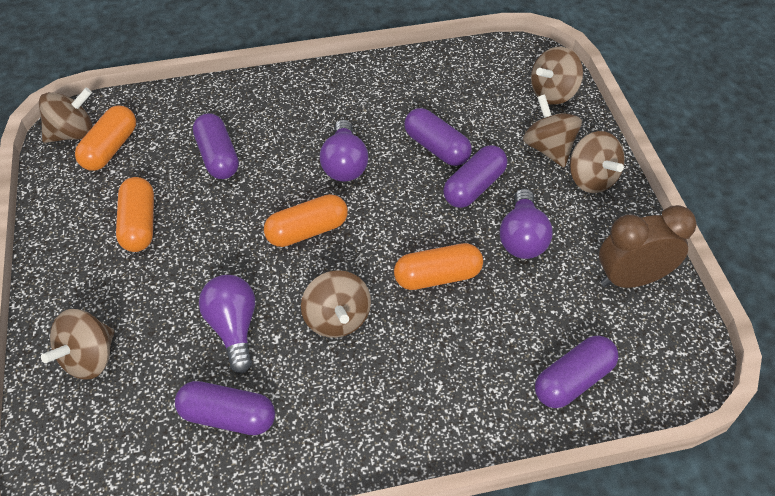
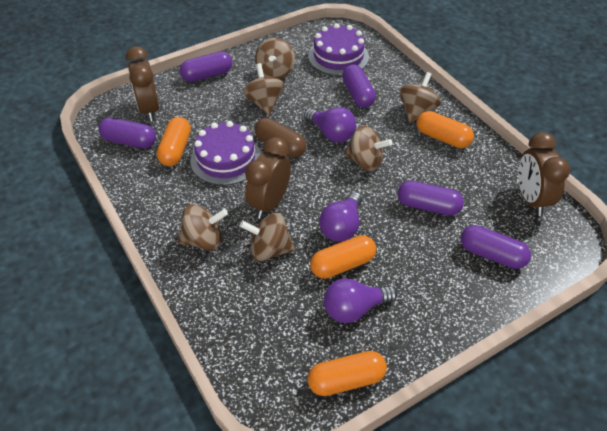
brown capsule: none = 0 -> [254,118,307,158] = 1
brown clock: [599,205,697,288] = 1 -> [125,46,159,122] [245,137,291,219] [518,132,570,216] = 3
purple cake: none = 0 -> [190,121,261,185] [308,23,369,76] = 2

